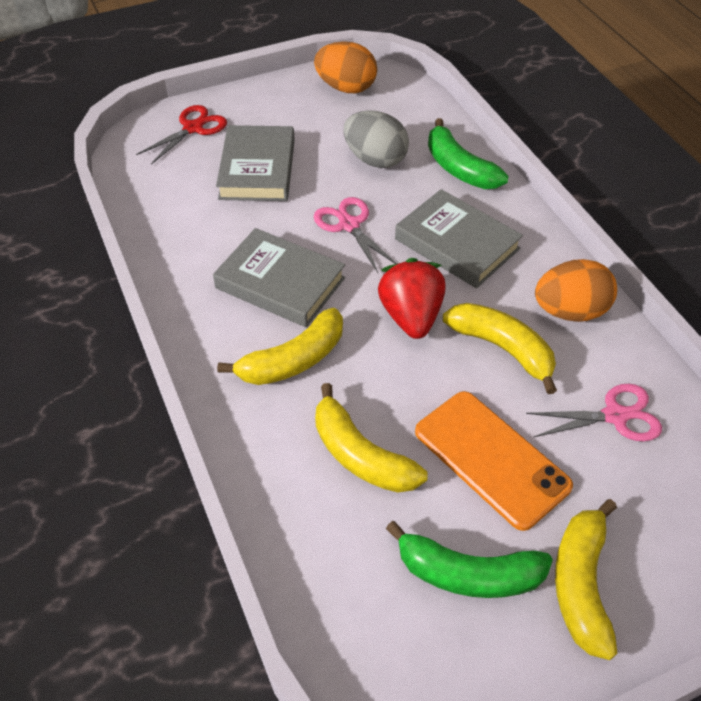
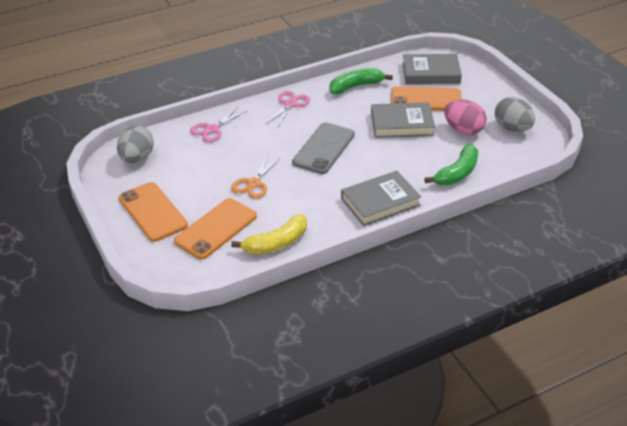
grey egg: [343,110,409,168] = 1 -> [117,126,154,163] [495,97,535,132] = 2
grey phone: none = 0 -> [292,122,355,174] = 1
orange egg: [314,41,377,93] [535,259,617,322] = 2 -> none = 0
orange phone: [415,391,573,531] = 1 -> [119,182,188,242] [174,198,257,259] [391,86,462,111] = 3
orange scissors: none = 0 -> [231,155,281,199] = 1
pink egg: none = 0 -> [444,100,486,135] = 1
red scissors: [136,105,227,165] = 1 -> none = 0
red strawberry: [378,258,446,339] = 1 -> none = 0
yellow banana: [217,308,343,385] [315,383,428,493] [443,303,557,394] [555,499,617,660] = 4 -> [231,214,307,255] = 1

